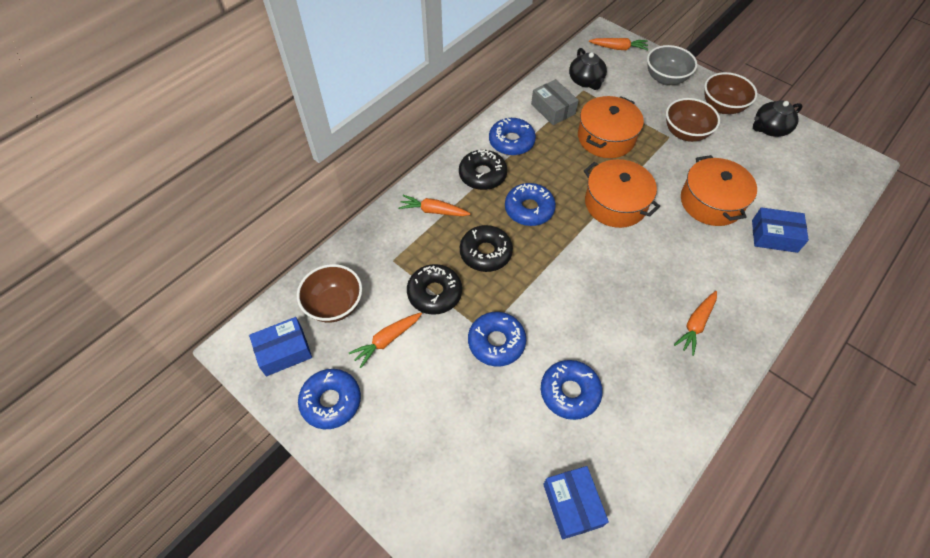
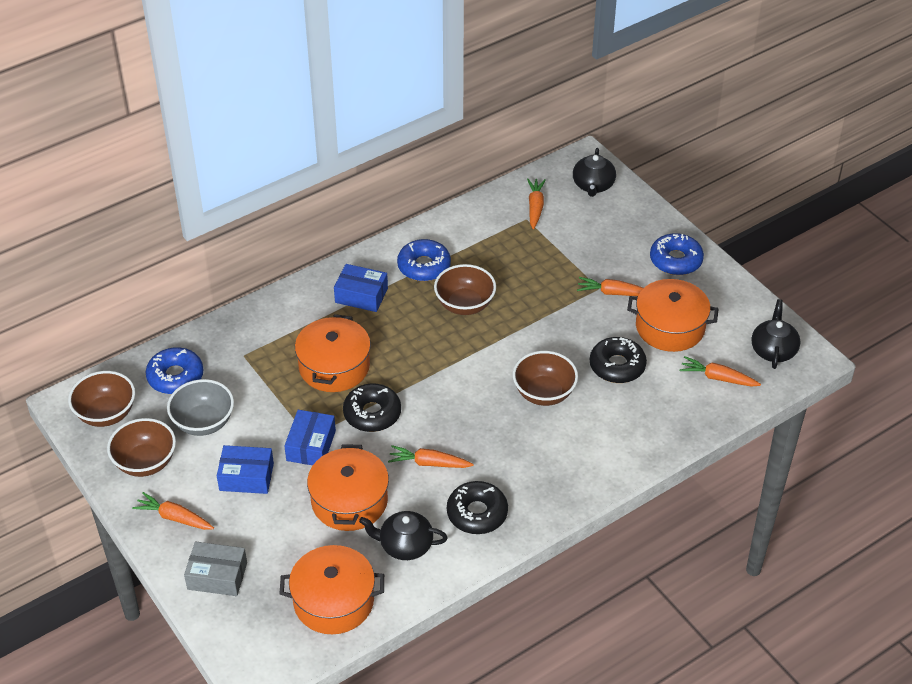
black teapot: [569,48,607,90] [753,100,803,137] = 2 -> [359,511,448,560] [573,148,616,197] [752,299,800,369] = 3
blue donut: [298,369,361,429] [468,312,526,366] [489,118,536,156] [505,183,556,226] [541,360,603,420] = 5 -> [146,347,204,394] [397,239,451,281] [650,233,704,275] = 3
brown bowl: [297,264,362,323] [666,98,720,142] [704,72,758,114] = 3 -> [68,371,135,427] [107,418,176,477] [434,264,496,315] [513,351,578,406] = 4
orange carrot: [349,313,422,368] [398,195,471,216] [589,38,648,50] [674,291,717,356] = 4 -> [132,492,214,530] [388,445,474,468] [527,178,546,229] [577,277,643,296] [680,356,761,387] = 5
orange pot: [578,96,644,158] [584,159,660,228] [681,155,757,226] = 3 -> [279,545,384,634] [295,314,371,392] [307,444,389,531] [627,279,719,352] = 4

